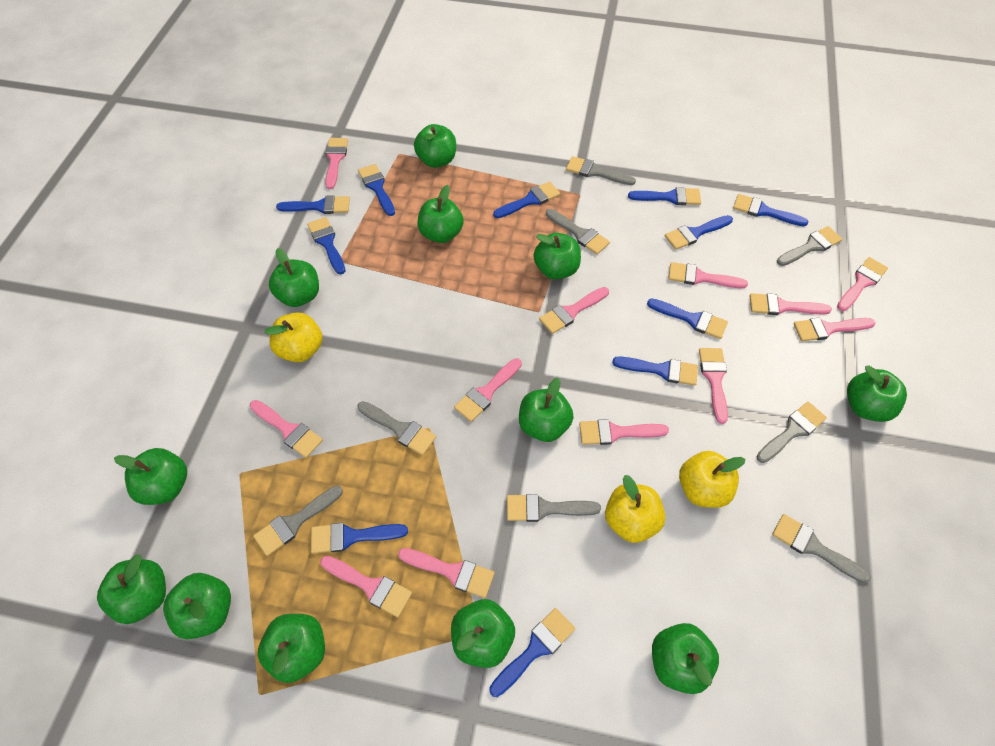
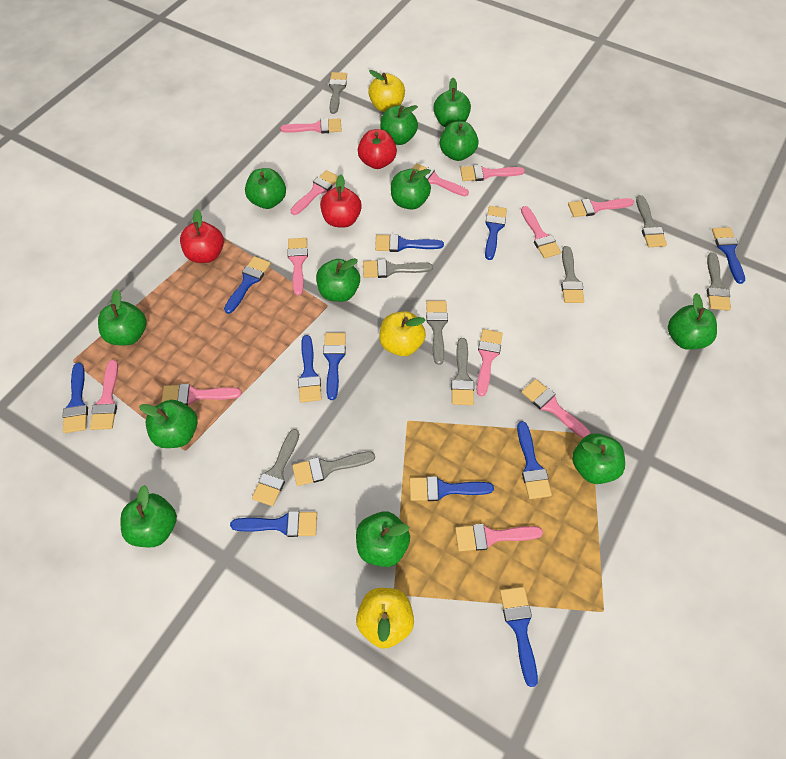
grey brush: [253,485,343,556] [357,401,436,455] [507,494,601,522] [546,209,610,254] [566,156,636,185] [756,402,827,463] [772,514,871,583] [777,226,842,266] = 8 -> [252,429,299,506] [292,452,375,486] [329,72,347,114] [363,259,433,278] [426,301,448,365] [451,338,474,405] [561,246,584,303] [636,195,667,247] [707,252,731,311] = 9
red apple: none = 0 -> [180,209,224,263] [320,174,362,228] [358,129,397,169] = 3

